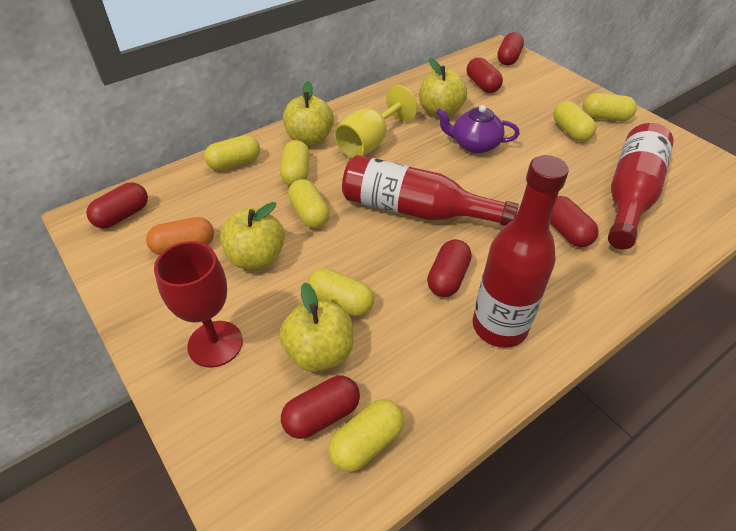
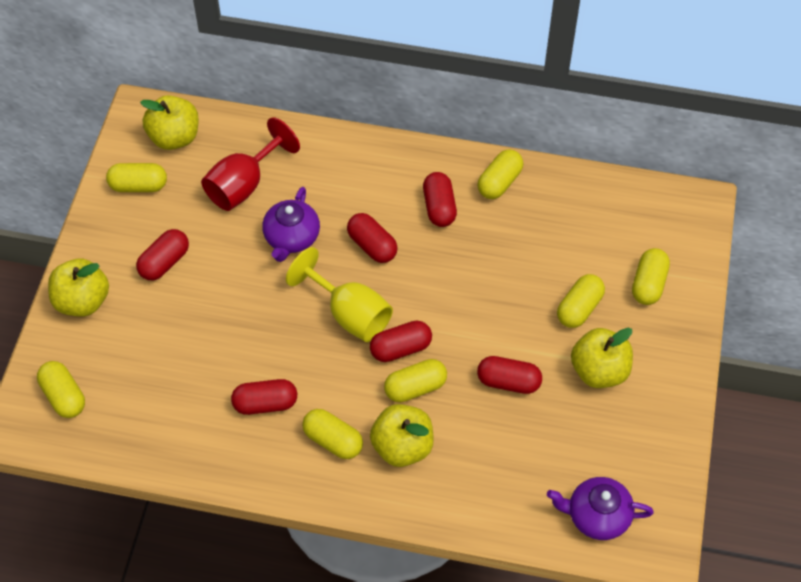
orange capsule: [146,217,214,255] = 1 -> none = 0
purple teapot: [436,105,520,153] = 1 -> [262,187,320,262] [547,477,654,540] = 2
red bottle: [342,155,519,226] [473,155,569,348] [608,123,674,249] = 3 -> none = 0

